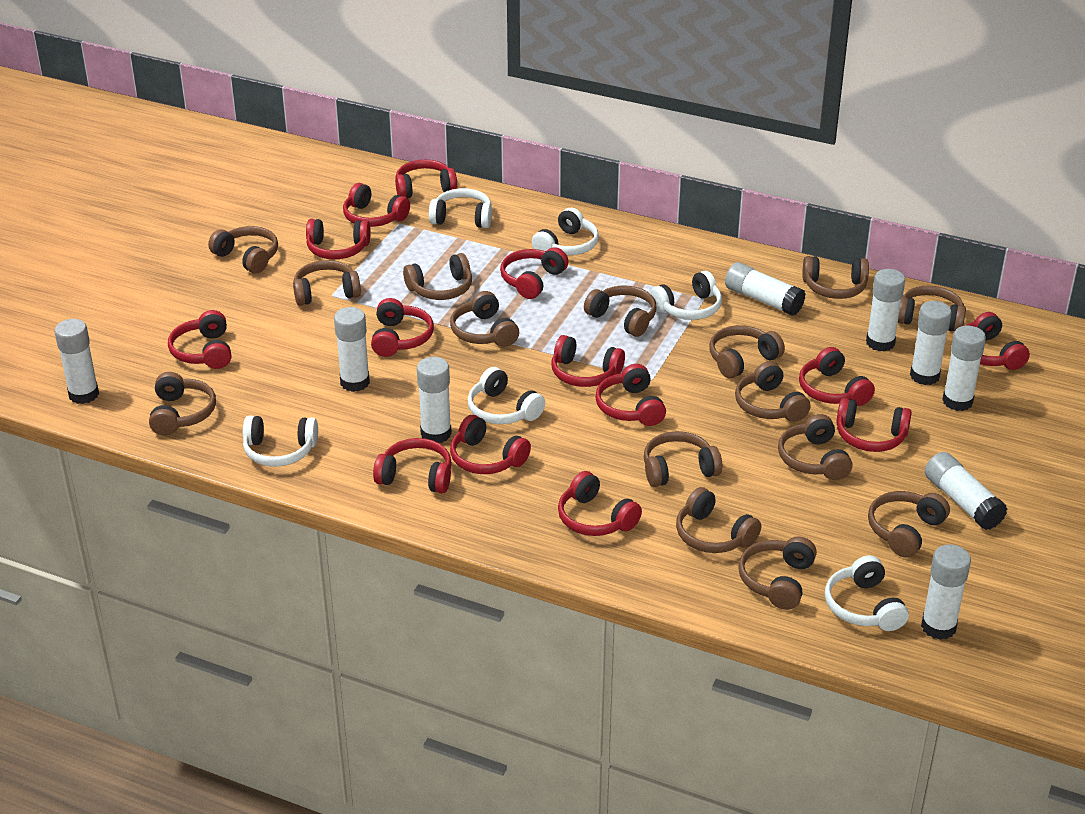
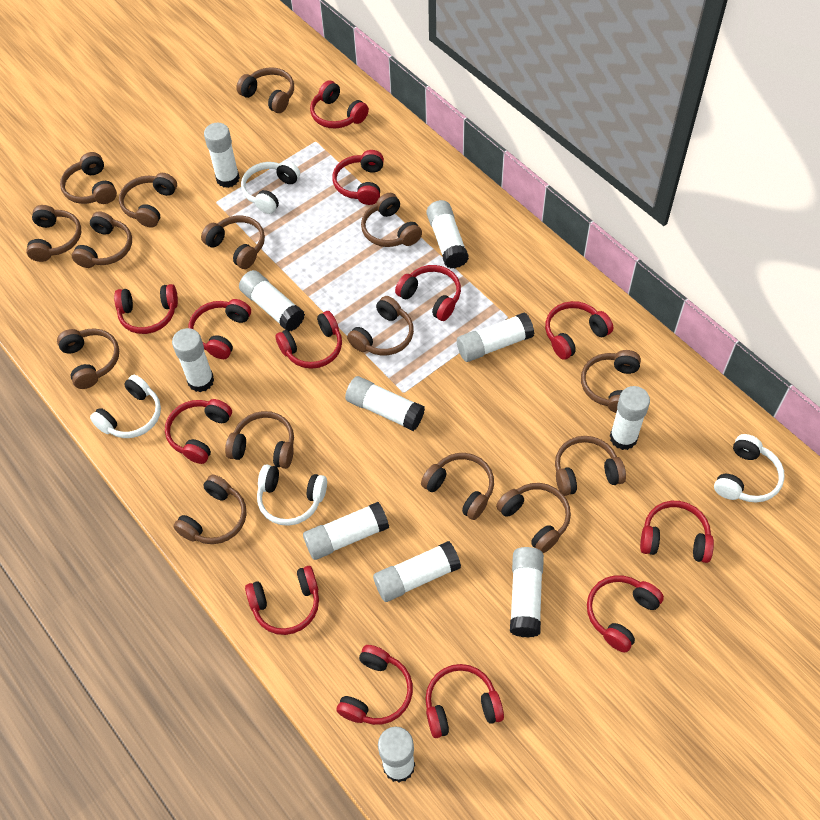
red headphones: [168,310,231,369] [306,219,371,259] [343,183,410,227] [371,298,434,357] [373,438,452,493] [395,159,457,198] [450,415,531,474] [500,247,568,299] [552,335,625,387] [558,471,642,536] [595,364,666,426] [799,347,875,406] [836,398,912,452] [965,312,1030,370] = 14 -> [114,284,178,334] [165,399,232,464] [188,299,251,359] [245,566,319,635] [275,311,342,369] [310,80,369,129] [332,150,384,205] [336,645,413,725] [395,265,461,321] [425,664,504,738] [545,301,613,360] [587,575,664,653] [640,501,714,563] = 13
white glue stick: [54,319,99,404] [334,307,370,392] [417,357,452,443] [725,262,805,316] [866,269,905,352] [910,301,952,385] [921,544,971,640] [925,452,1008,530] [942,326,986,411] = 9 -> [172,328,214,392] [204,123,240,188] [239,270,305,331] [303,502,389,560] [345,376,425,431] [373,541,461,602] [378,727,415,783] [426,200,469,268] [457,312,534,362] [510,547,544,637] [610,386,650,450] = 11
white headphones: [243,415,318,467] [429,188,492,228] [468,367,545,424] [532,208,599,255] [650,271,722,320] [825,555,909,631] = 6 -> [90,375,161,438] [241,161,300,214] [257,464,327,526] [714,434,785,503] = 4

